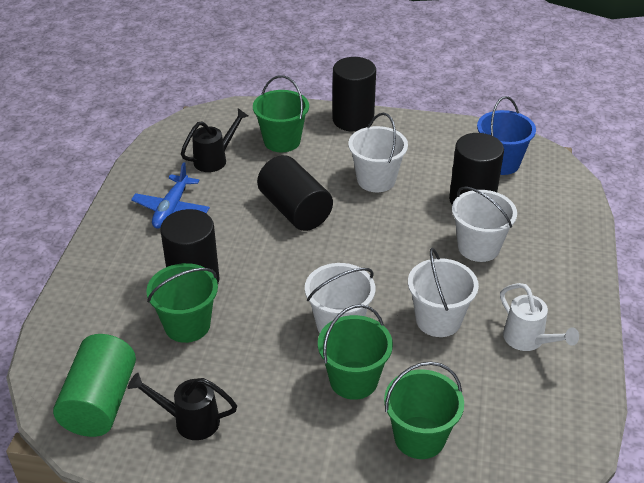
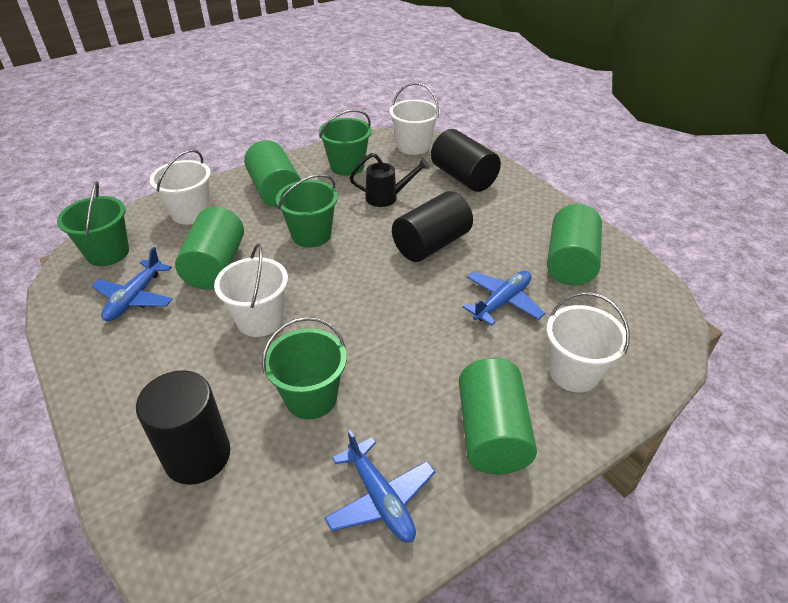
black cylinder: [160,209,219,284] [257,155,333,231] [333,57,376,132] [449,133,504,205] = 4 -> [136,370,231,485] [392,191,473,262] [431,129,501,192] = 3
black watering can: [127,373,237,440] [181,108,248,172] = 2 -> [349,153,429,207] = 1
blue bucket: [477,96,536,175] = 1 -> none = 0
blue plane: [131,162,210,229] = 1 -> [91,247,173,321] [325,430,435,543] [463,271,545,326] = 3
green cylinder: [53,334,136,437] = 1 -> [175,207,244,290] [244,140,301,208] [459,358,537,474] [547,204,602,285] = 4
white watering can: [500,283,579,351] = 1 -> none = 0

